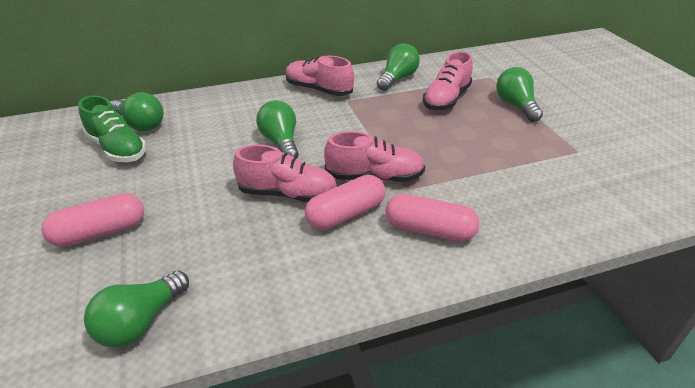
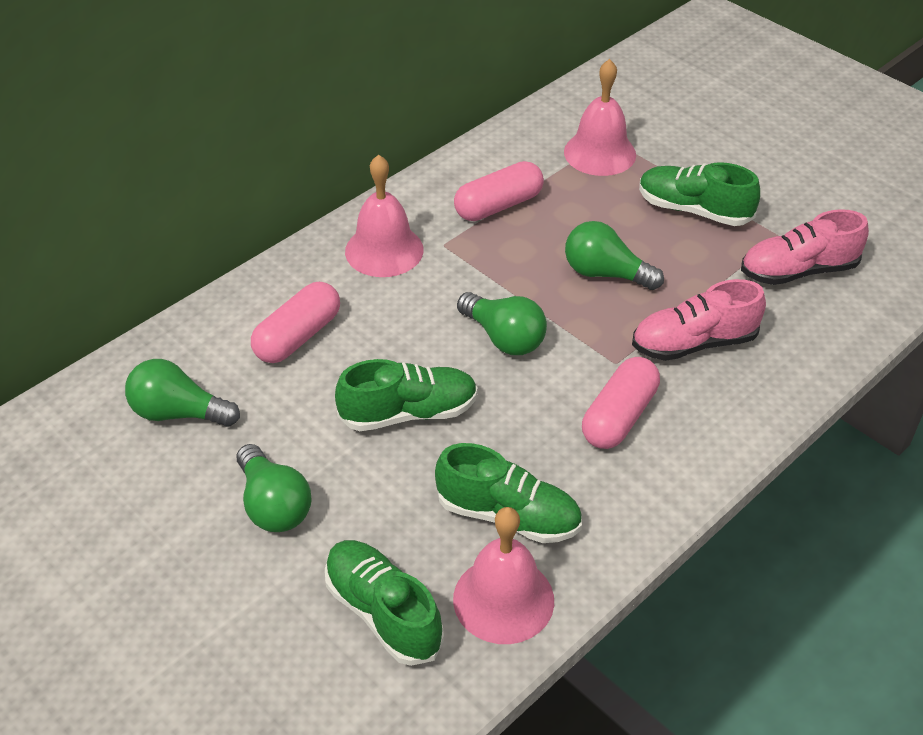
green light bulb: [84,271,189,348] [113,92,163,131] [256,100,299,158] [377,43,420,91] [496,67,543,122] = 5 -> [125,359,240,427] [237,444,312,532] [457,292,547,355] [565,221,664,290] = 4
green shoe: [78,96,146,162] = 1 -> [325,540,444,666] [335,359,478,431] [435,443,582,543] [639,162,760,226] = 4
pink bell: none = 0 -> [345,154,424,277] [453,507,554,644] [564,59,636,176] = 3
pink shoe: [233,144,337,202] [285,56,354,96] [324,131,425,182] [423,51,473,110] = 4 -> [632,279,766,361] [741,209,869,285] = 2

